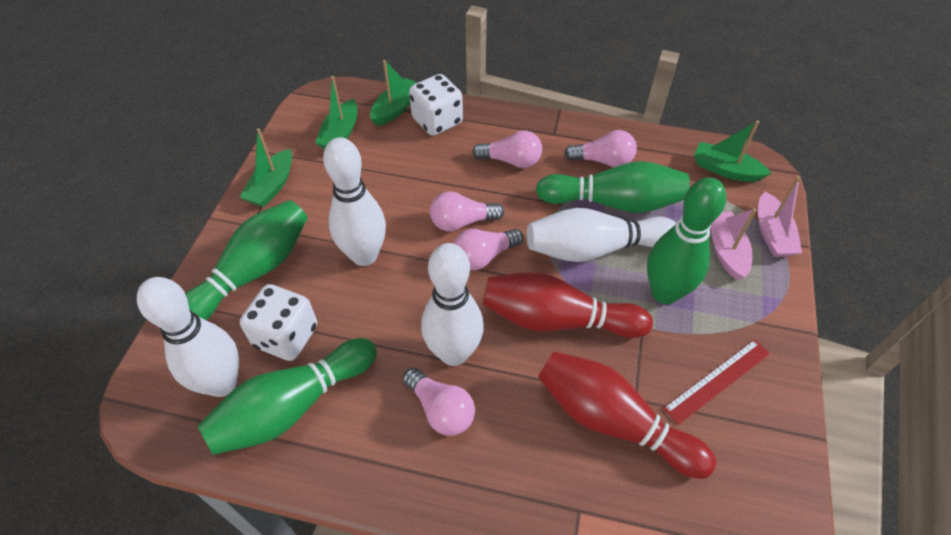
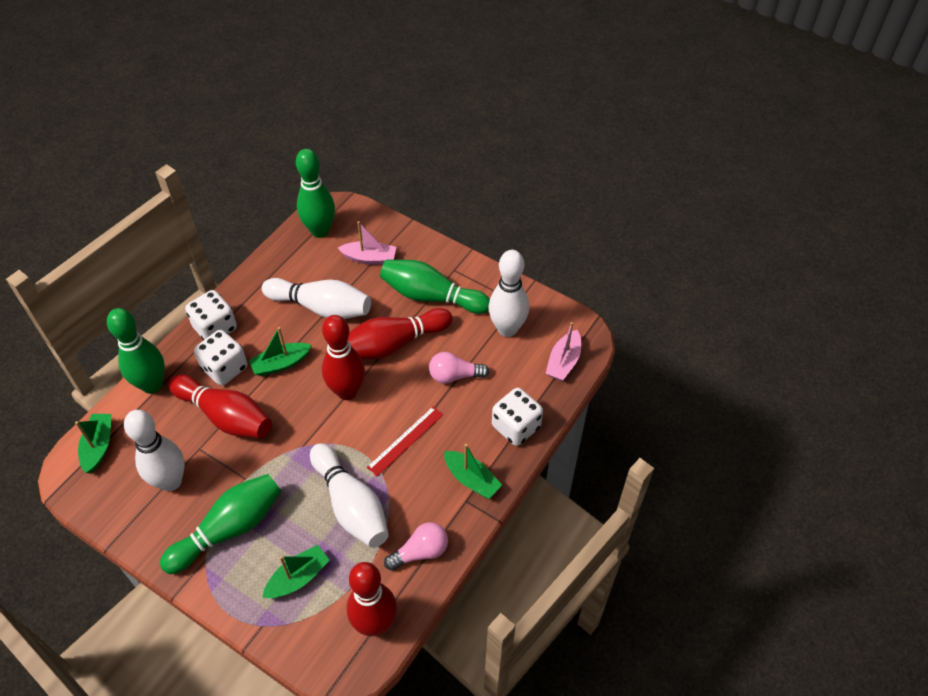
pink light bulb: [403,367,475,436] [430,191,504,232] [453,229,524,270] [472,131,542,168] [564,130,637,167] = 5 -> [384,522,448,571] [429,352,490,384] = 2
red bowling pin: [483,272,653,338] [538,351,716,479] = 2 -> [169,374,272,438] [322,315,365,400] [347,562,397,636] [348,308,452,359] = 4
white dice: [240,284,317,361] [409,74,463,136] = 2 -> [185,290,237,340] [194,330,247,385] [492,388,543,446] = 3

